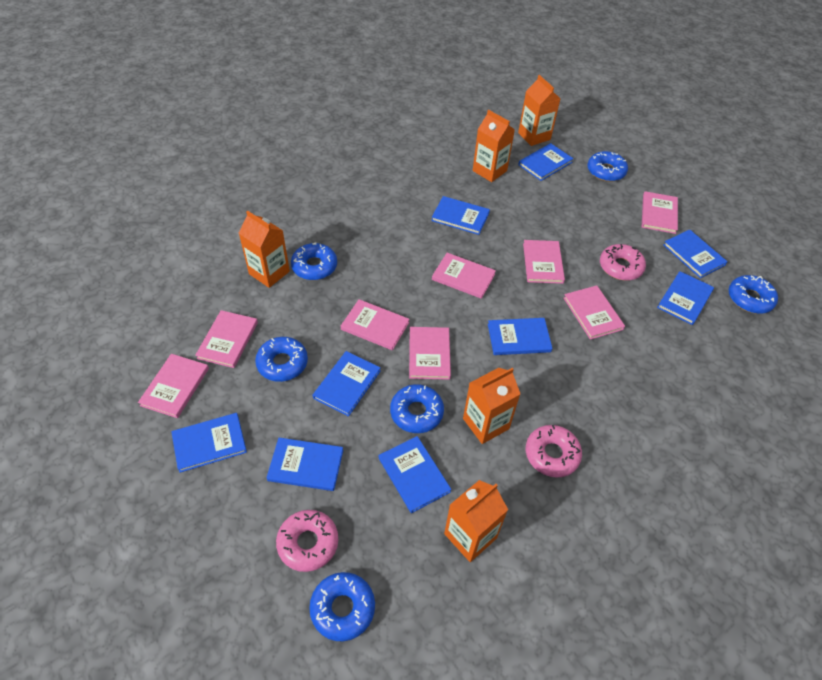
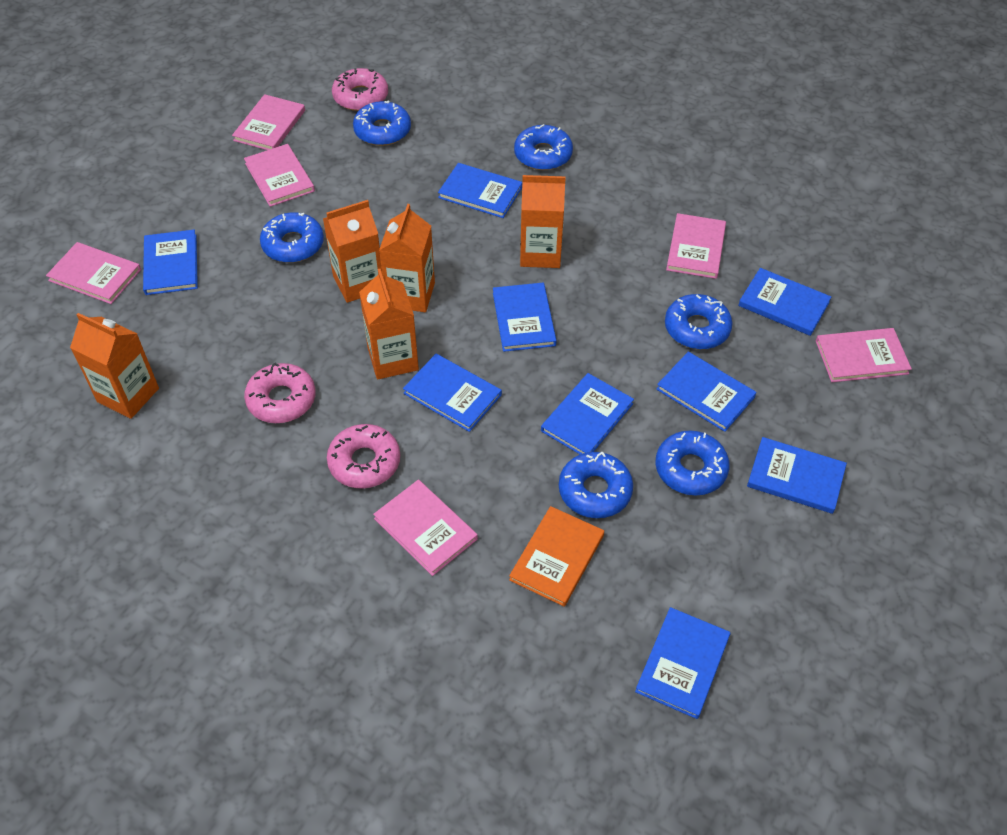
orange book: none = 0 -> [509,506,604,607] = 1
pink book: [138,354,209,418] [195,310,258,368] [341,299,410,350] [409,327,451,380] [432,253,496,299] [523,240,565,284] [564,285,625,340] [642,191,678,234] = 8 -> [46,242,141,304] [232,94,305,150] [244,144,315,207] [373,480,478,576] [666,213,726,279] [816,328,912,382] = 6

